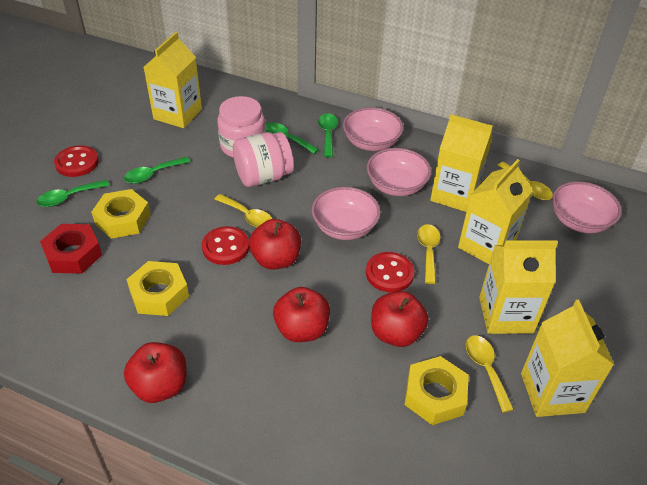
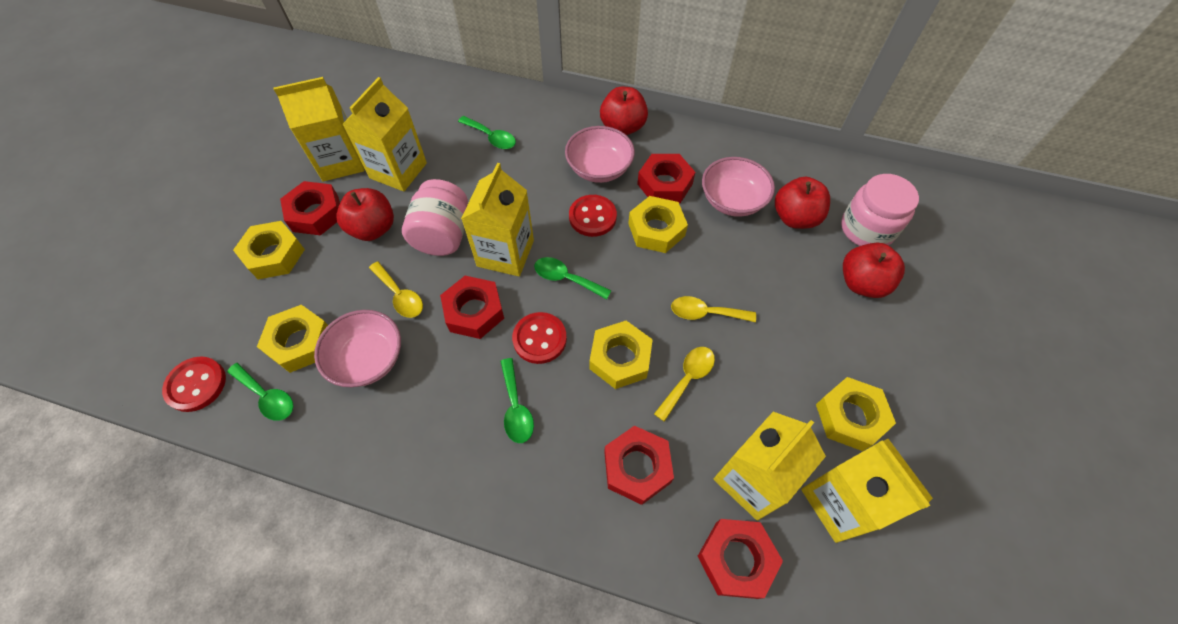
pink bowl: [312,187,381,240] [343,107,404,151] [367,148,431,196] [552,181,622,234] = 4 -> [314,310,401,387] [565,126,635,183] [702,157,775,217] = 3
red nut: [40,224,102,274] = 1 -> [280,181,340,235] [440,276,504,339] [604,426,674,505] [637,154,695,203] [698,519,783,599] = 5
yellow nut: [91,189,151,239] [126,261,189,316] [405,356,469,425] = 3 -> [233,221,305,279] [257,305,328,373] [589,321,653,389] [628,196,688,253] [816,377,896,451] = 5
yellow spoon: [214,194,272,228] [417,224,440,284] [466,335,514,413] [497,162,553,200] = 4 -> [369,262,423,318] [654,347,715,422] [671,296,756,322] = 3

